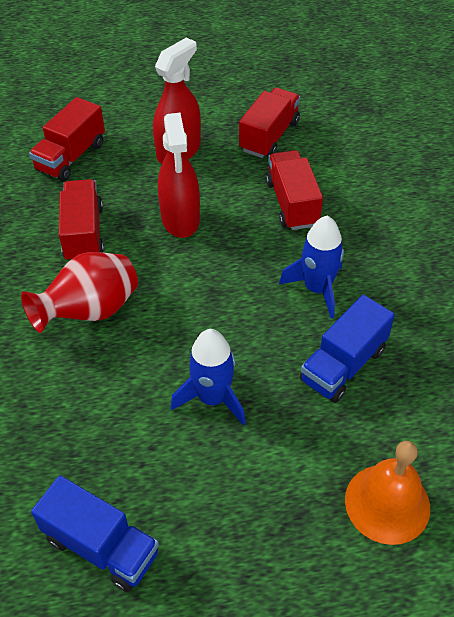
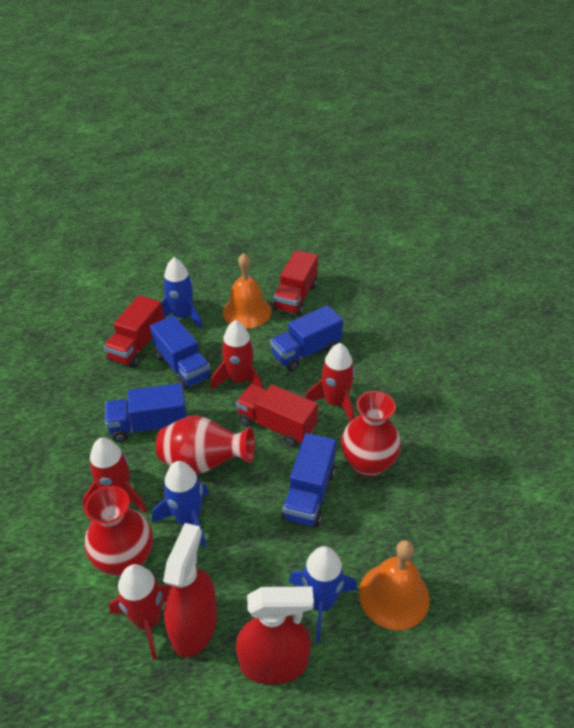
blue rocket: [171,329,246,425] [279,216,344,319] = 2 -> [152,461,209,547] [162,257,203,329] [289,546,357,642] = 3
blue truck: [31,475,159,592] [300,295,395,403] = 2 -> [105,383,186,442] [150,315,212,390] [270,305,343,371] [281,433,336,527] = 4
orange bell: [345,441,430,545] = 1 -> [222,253,272,329] [359,540,430,630] = 2
red rocket: none = 0 -> [82,438,147,513] [109,564,171,660] [211,320,263,390] [305,343,355,421] = 4
red truck: [29,97,105,181] [59,179,104,260] [239,88,300,158] [266,150,323,230] = 4 -> [104,295,164,368] [236,384,318,447] [273,250,318,316] = 3
red vase: [21,252,138,333] = 1 -> [84,486,153,576] [156,415,255,475] [341,391,401,477] = 3

